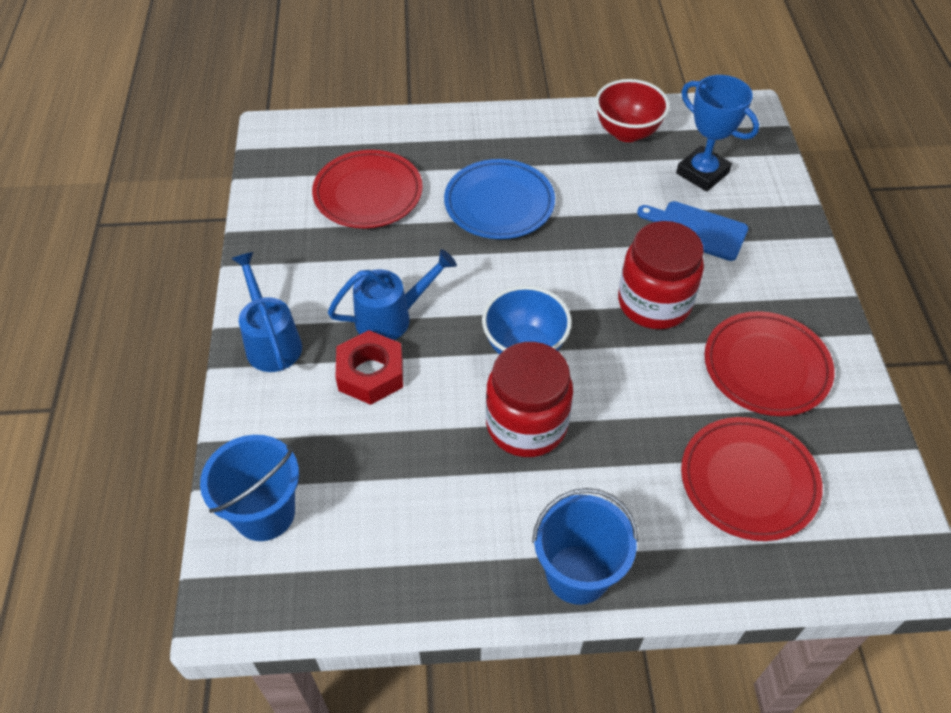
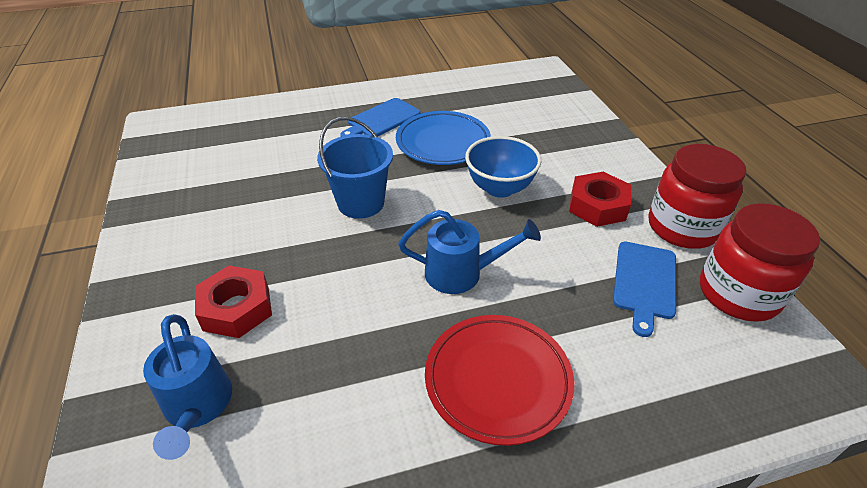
blue bucket: [200,435,299,541] [532,488,638,605] = 2 -> [317,117,393,219] = 1
blue cutting board: [637,201,748,261] = 1 -> [340,98,421,136] [613,242,676,337] = 2
blue trophy: [676,75,759,192] = 1 -> none = 0
red bowl: [595,79,670,142] = 1 -> none = 0
red nut: [336,330,403,405] = 1 -> [195,266,272,338] [569,171,631,227] = 2
red plate: [312,150,423,228] [681,417,823,541] [704,311,835,416] = 3 -> [425,315,574,446] = 1

